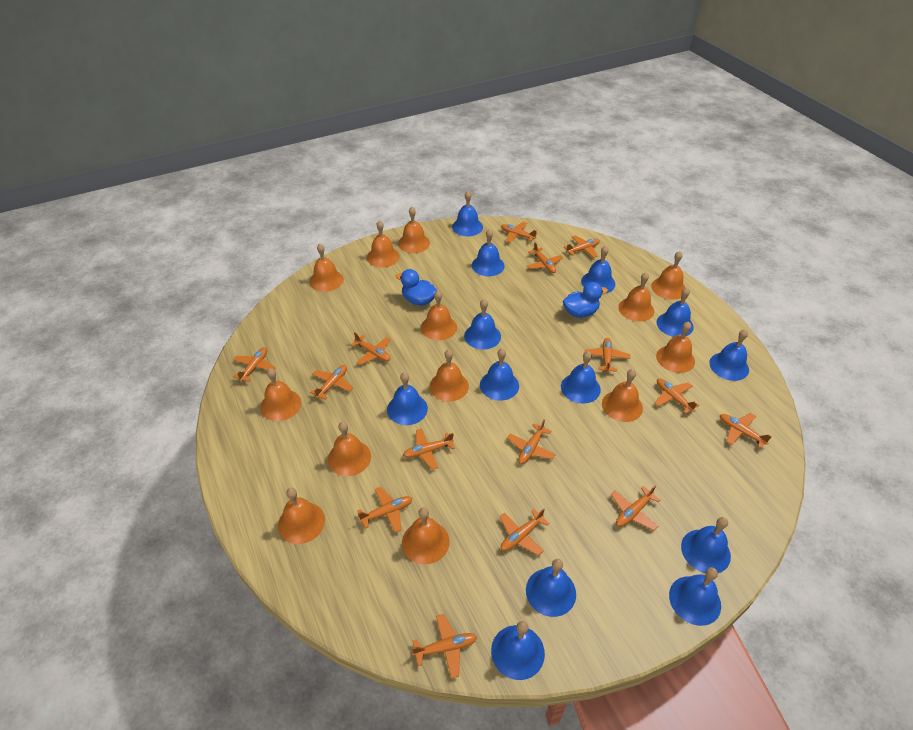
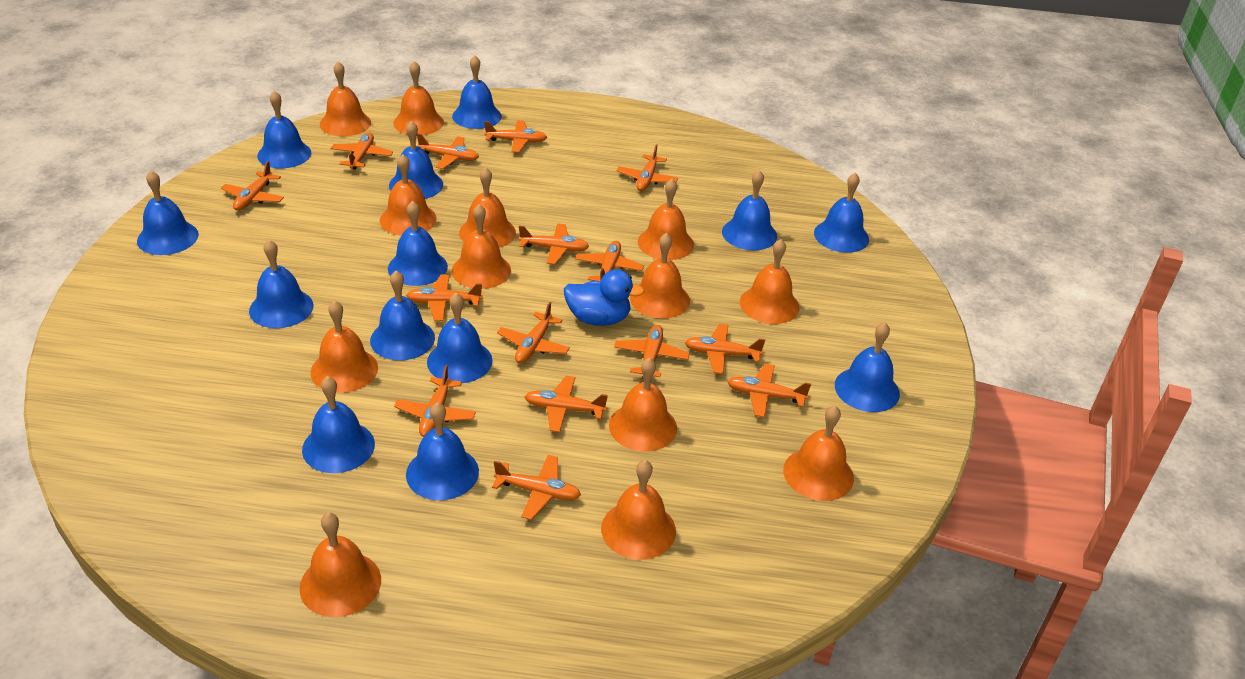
blue duck: [396,269,437,306] [563,282,608,318] = 2 -> [564,269,645,326] = 1

